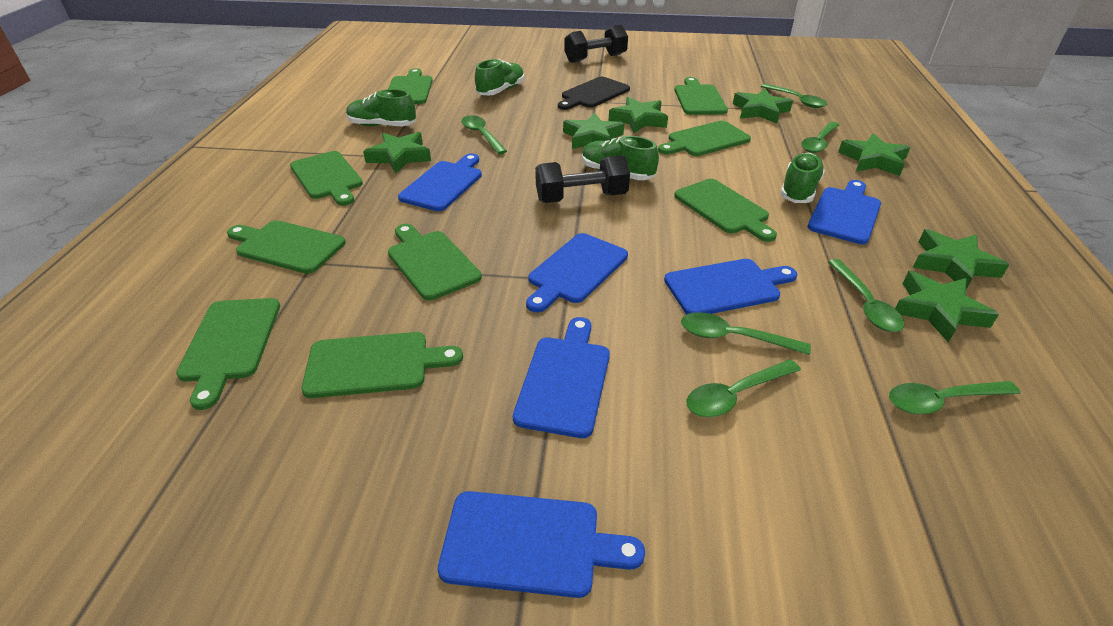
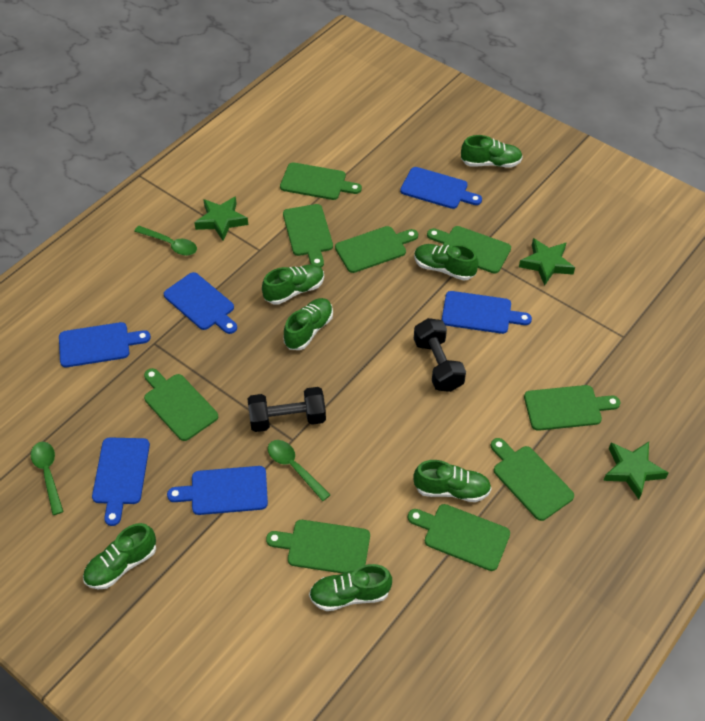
black cutting board: [558,77,630,110] = 1 -> none = 0
green shoe: [346,89,416,126] [475,59,525,96] [582,136,659,180] [780,153,825,203] = 4 -> [83,523,156,589] [262,265,324,305] [284,298,333,350] [309,564,392,611] [413,460,492,502] [414,244,479,280] [461,135,523,167] = 7
green spoon: [461,115,507,154] [681,312,811,355] [686,359,801,417] [761,84,827,108] [801,122,839,153] [828,259,904,332] [889,381,1020,414] = 7 -> [31,442,63,515] [134,226,197,256] [268,440,330,501] = 3
green star: [363,132,431,174] [563,112,624,149] [609,97,668,133] [733,88,793,123] [838,133,910,176] [895,271,999,343] [913,229,1009,289] = 7 -> [194,196,248,241] [519,238,575,286] [603,442,668,499] = 3

